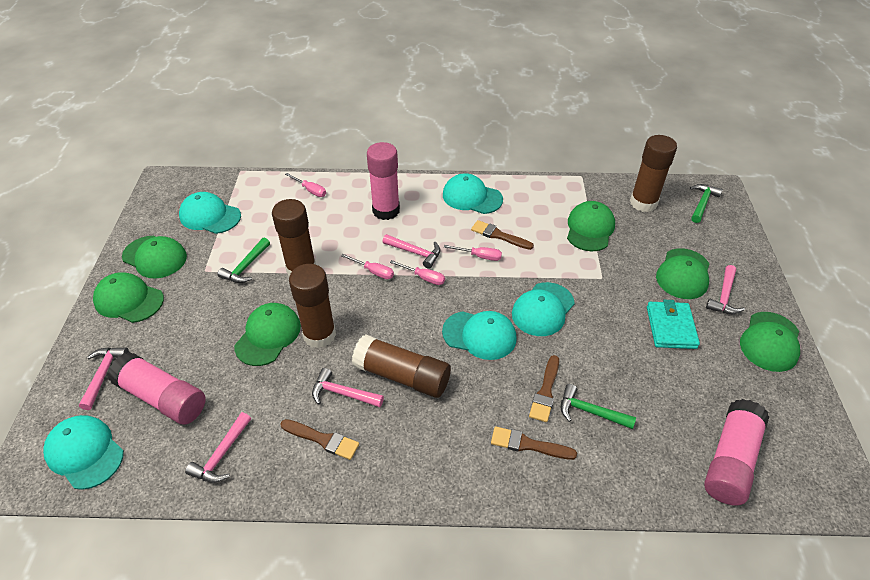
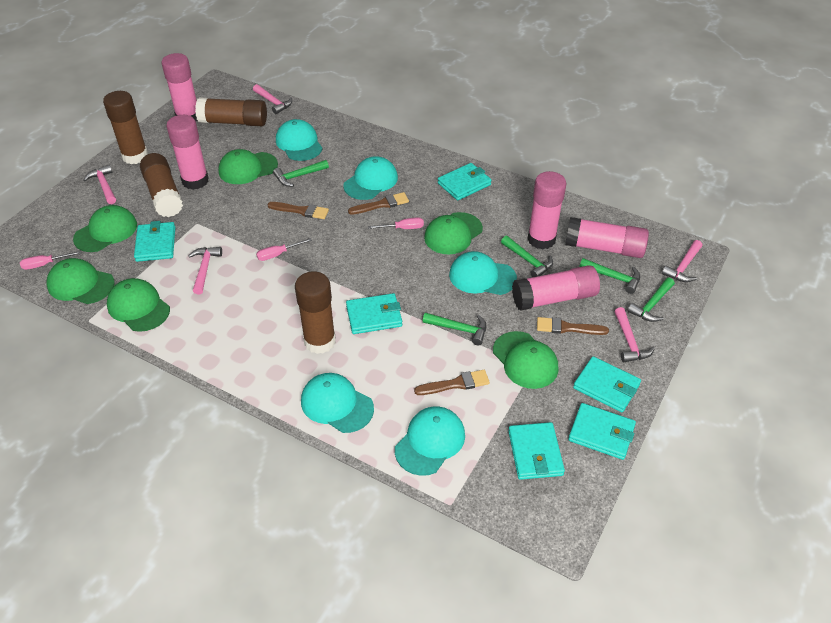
green hammer: [218,238,270,283] [561,384,636,429] [690,184,723,223] = 3 -> [273,160,329,187] [423,312,487,345] [501,236,553,277] [580,258,640,294] [627,277,675,322] = 5
pink glue stick: [108,352,206,425] [367,142,400,220] [704,399,769,506] = 3 -> [161,53,198,121] [166,115,209,190] [512,265,600,311] [528,171,566,250] [565,217,649,258] = 5
pink screwdriver: [285,173,326,197] [341,254,394,279] [390,260,445,285] [444,245,502,261] = 4 -> [20,251,81,270] [256,238,312,261] [368,217,424,229] = 3
turquoise wallet: [647,300,700,349] = 1 -> [134,221,175,262] [346,293,402,334] [438,163,492,200] [508,422,565,480] [568,403,636,460] [573,356,641,412] = 6

